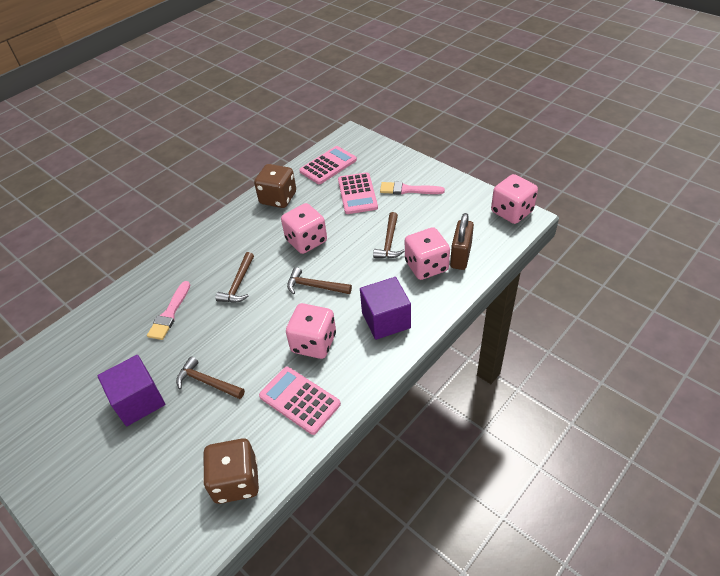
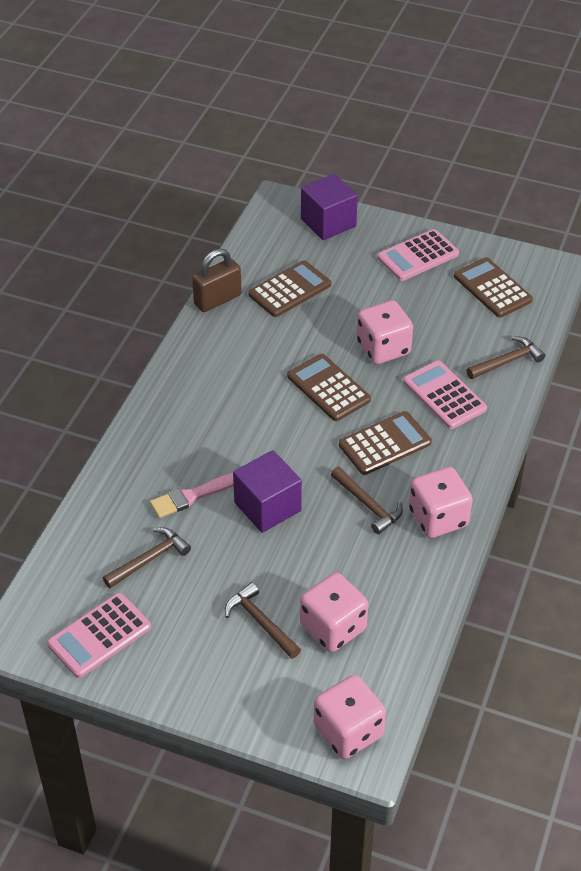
brown calculator: none = 0 -> [248,260,331,317] [287,354,371,421] [339,411,432,475] [454,257,533,318] = 4
brown dice: [203,438,259,504] [254,164,296,208] = 2 -> none = 0
pink brush: [147,281,190,340] [380,182,445,195] = 2 -> [150,472,234,518] = 1

